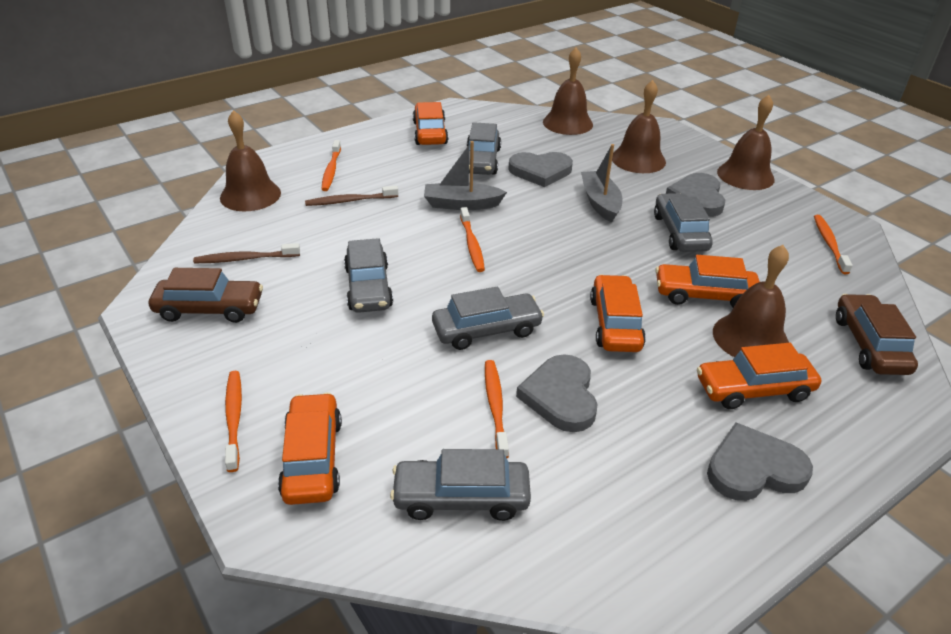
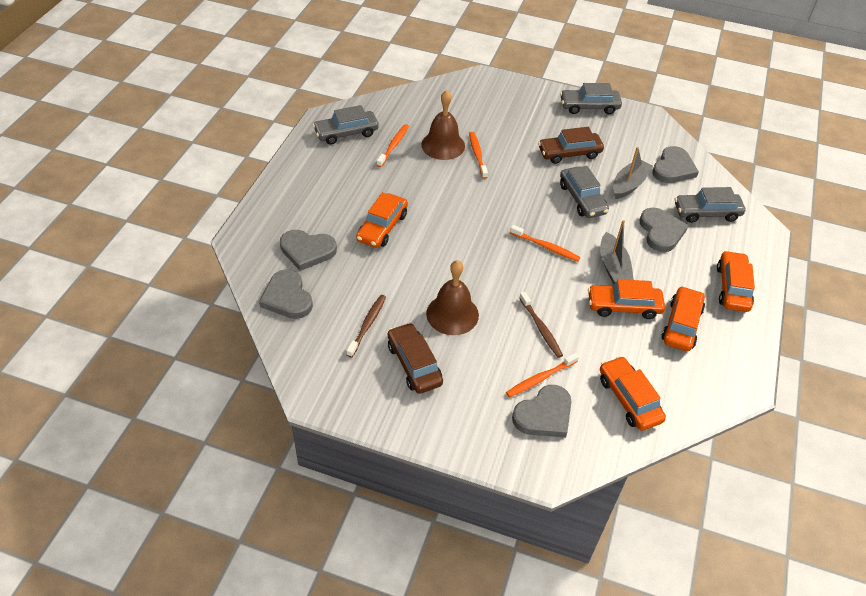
brown bell: [220,110,281,211] [543,48,593,135] [612,80,666,173] [713,245,789,357] [717,95,775,190] = 5 -> [421,90,465,160] [426,260,479,335] = 2
grey car: [344,238,393,313] [390,449,531,521] [432,287,544,350] [467,122,501,175] [654,193,713,252] = 5 -> [313,105,379,144] [560,83,622,114] [560,166,609,218] [675,187,745,223] = 4
grey heart: [508,152,573,187] [516,354,597,432] [666,173,725,217] [707,422,813,501] = 4 -> [259,269,313,319] [280,230,337,271] [512,385,572,438] [640,208,688,252] [652,146,699,183] = 5
orange toothbrush: [225,371,242,472] [321,140,341,191] [460,207,485,272] [485,360,509,458] [814,215,853,274] = 5 -> [377,124,409,167] [469,132,488,179] [506,353,579,397] [510,225,581,261] = 4

